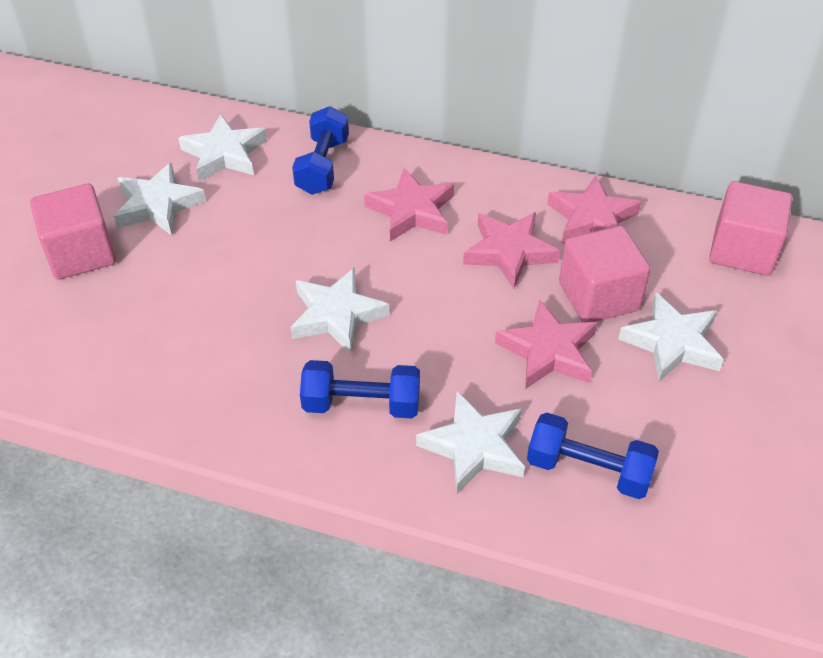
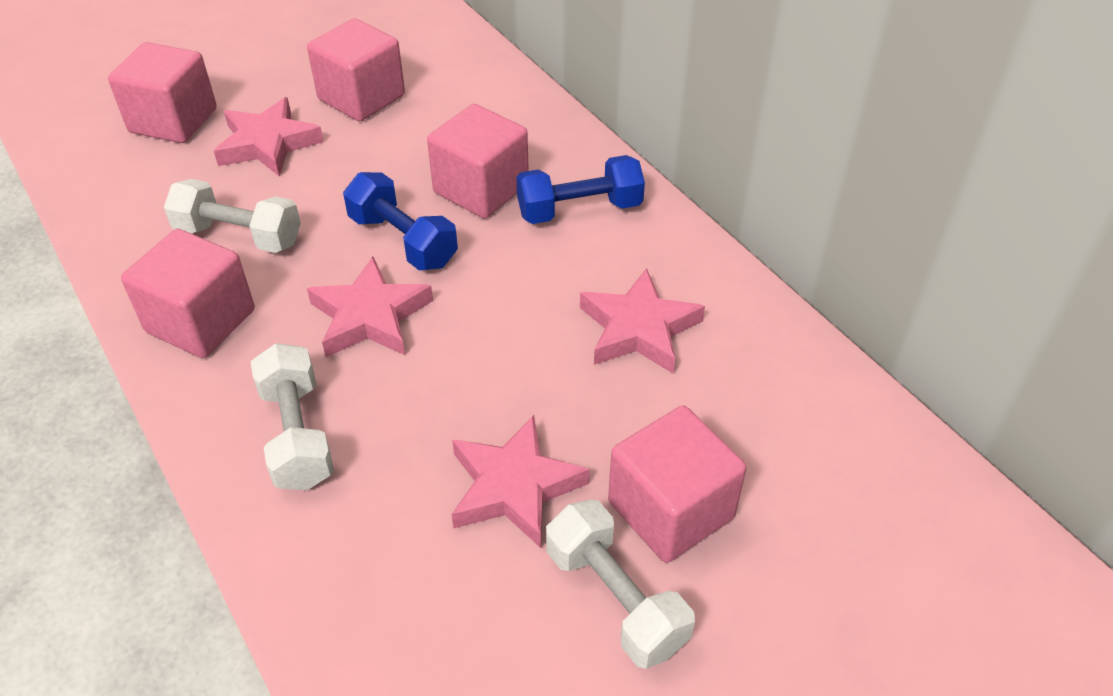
blue dumbbell: [292,106,349,195] [300,360,420,419] [527,413,659,499] = 3 -> [343,172,458,270] [516,155,645,224] = 2
pink cube: [30,183,116,280] [559,226,651,323] [709,181,793,276] = 3 -> [108,42,217,143] [121,229,255,358] [307,18,405,122] [427,104,529,218] [608,406,747,563] = 5
white dumbbell: none = 0 -> [164,179,301,253] [251,343,334,490] [546,500,695,669] = 3
white star: [114,163,206,236] [178,114,267,181] [290,267,390,354] [416,391,525,494] [618,293,724,382] = 5 -> none = 0

